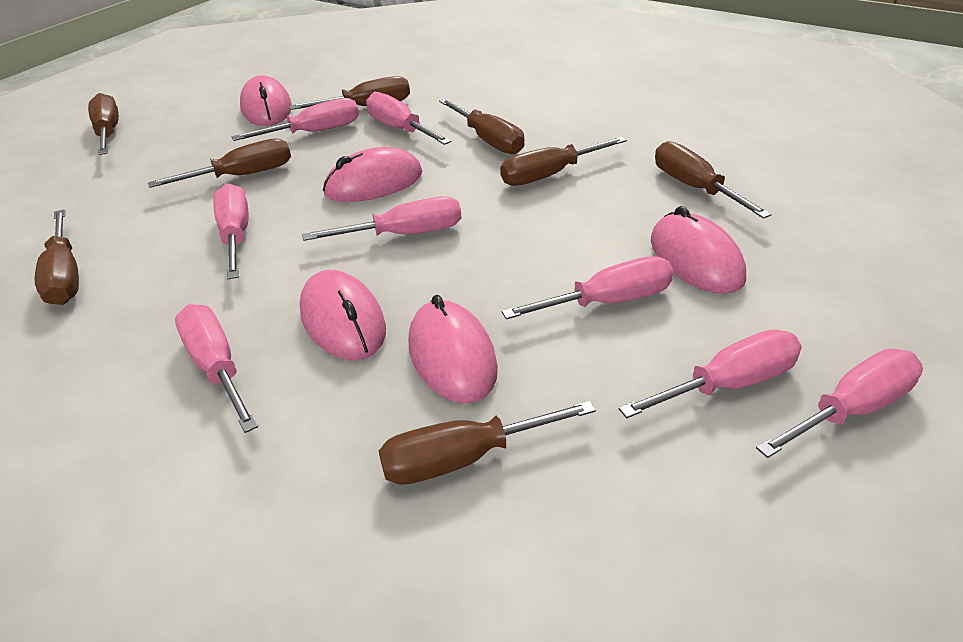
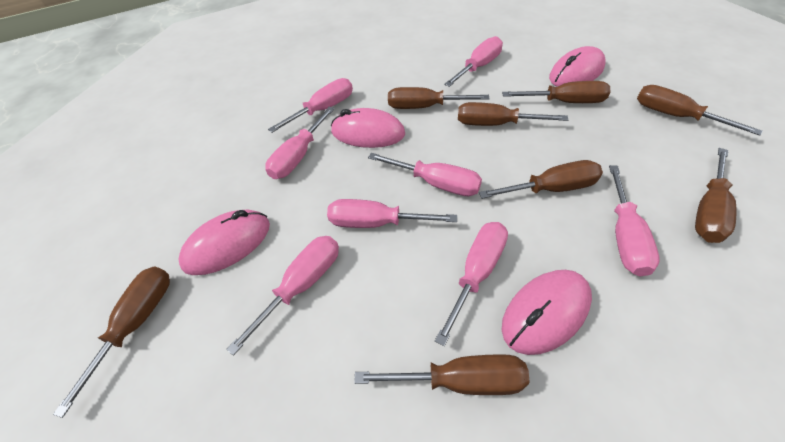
pink mouse: [240,75,292,126] [299,270,386,360] [323,147,423,202] [408,295,498,404] [651,206,746,294] = 5 -> [178,210,270,275] [331,108,405,148] [502,270,592,355] [549,46,606,87] = 4

